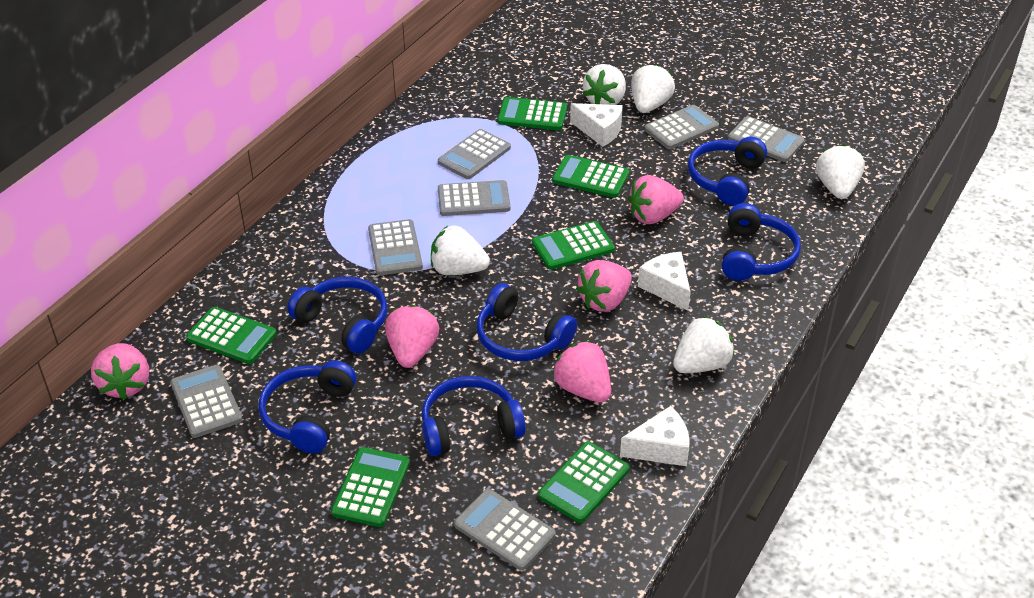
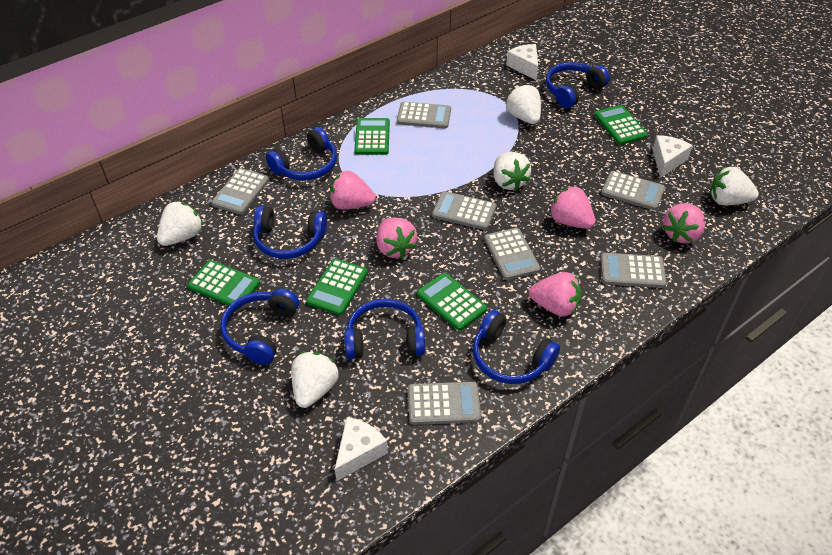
green calculator: [186,307,277,364] [331,447,410,527] [498,97,567,130] [532,221,615,270] [538,442,630,523] [552,155,629,198] = 6 -> [188,260,260,309] [306,258,368,315] [354,118,390,155] [417,273,487,331] [594,105,648,145] = 5

